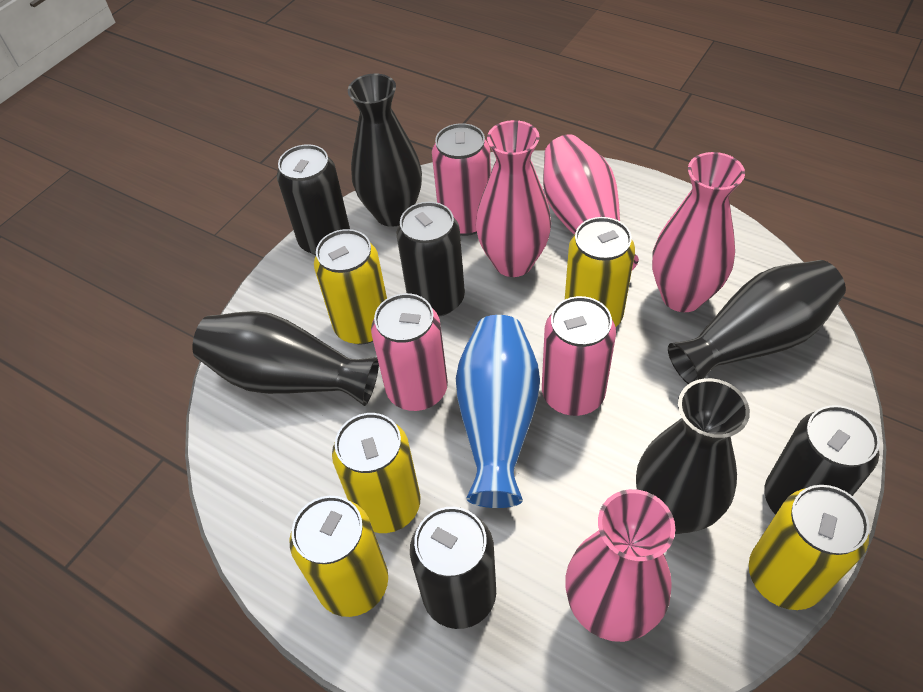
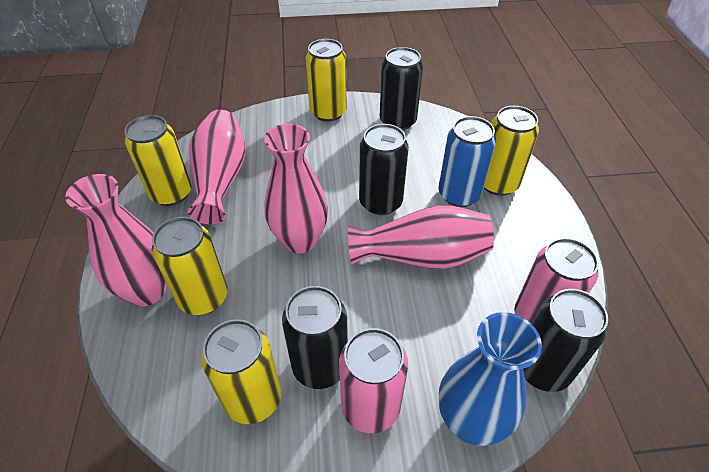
black vase: [192,311,379,406] [348,73,422,227] [636,378,750,534] [668,260,846,384] = 4 -> none = 0
blue can: none = 0 -> [439,116,496,207] = 1
pink can: [371,293,448,411] [432,123,491,236] [542,296,616,416] = 3 -> [339,328,408,433] [514,238,599,324] = 2

